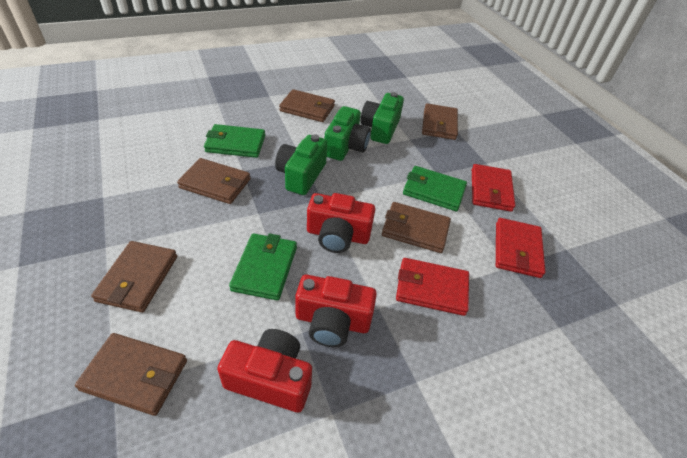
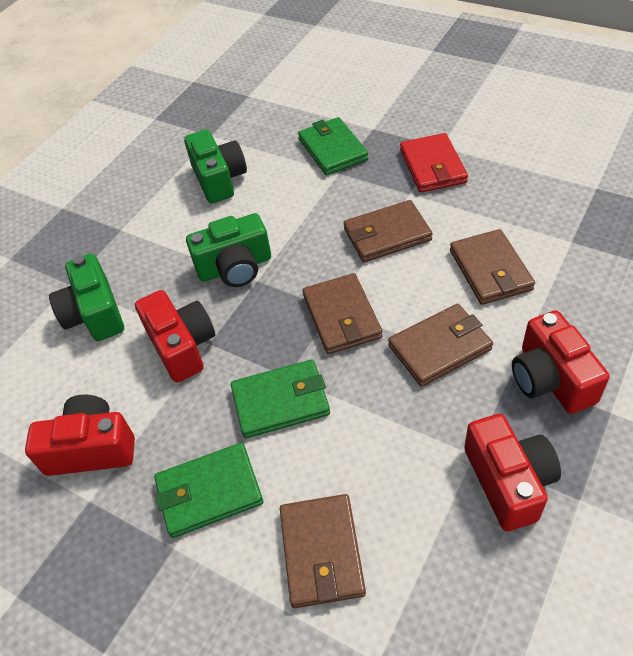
brown wallet: [75,333,187,416] [91,241,177,312] [177,158,250,204] [279,89,335,122] [382,202,451,253] [422,103,458,140] = 6 -> [280,494,366,608] [303,273,382,354] [344,200,433,262] [388,304,493,387] [450,229,535,305] = 5
red camera: [217,329,312,412] [295,275,377,347] [307,193,375,253] = 3 -> [25,394,135,476] [135,290,215,382] [464,414,561,531] [512,310,609,414] = 4
red wallet: [396,258,469,316] [472,164,515,212] [496,218,545,278] = 3 -> [400,133,468,193] = 1

